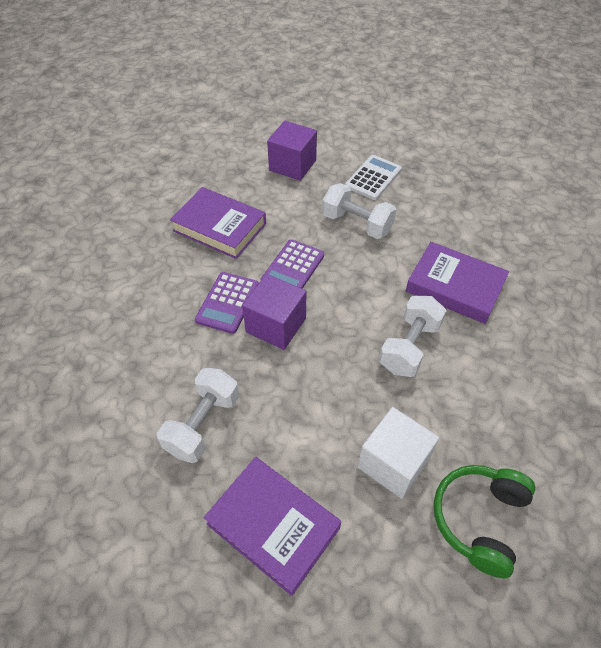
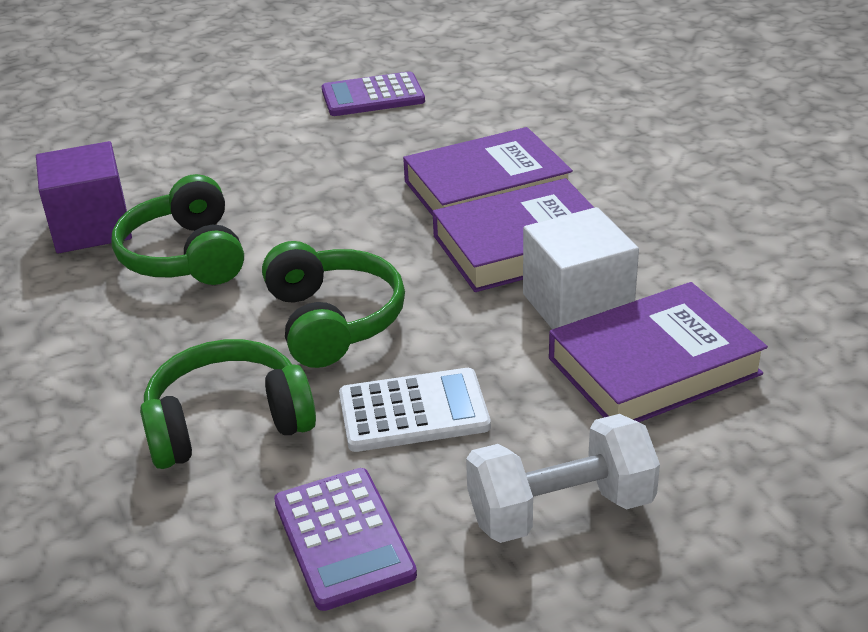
green headphones: [434,465,535,578] = 1 -> [111,174,244,285] [140,339,316,469] [262,241,405,368] = 3
purple cube: [242,274,306,350] [267,121,317,181] = 2 -> [36,141,132,253] = 1
white dumbbell: [157,368,239,463] [322,183,396,239] [379,296,447,377] = 3 -> [466,414,660,543] = 1

